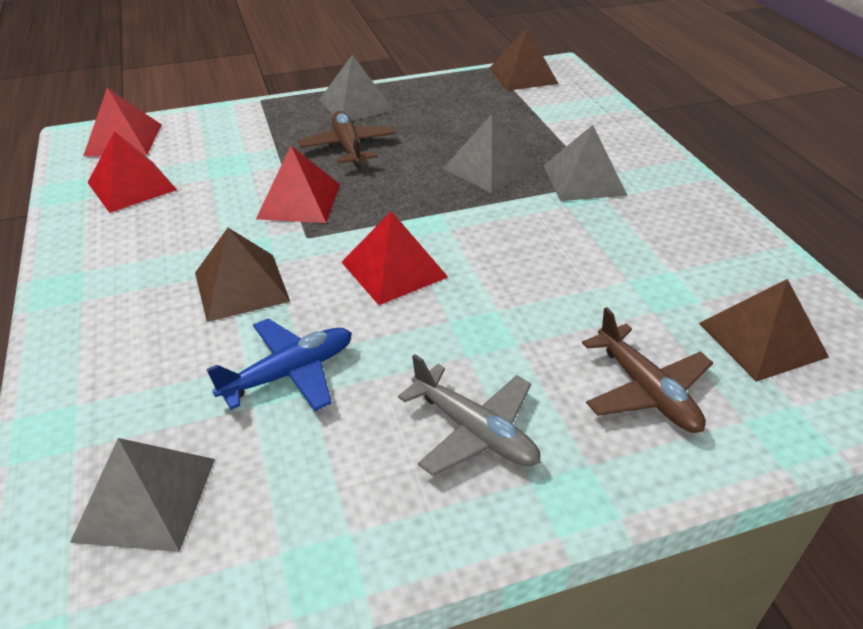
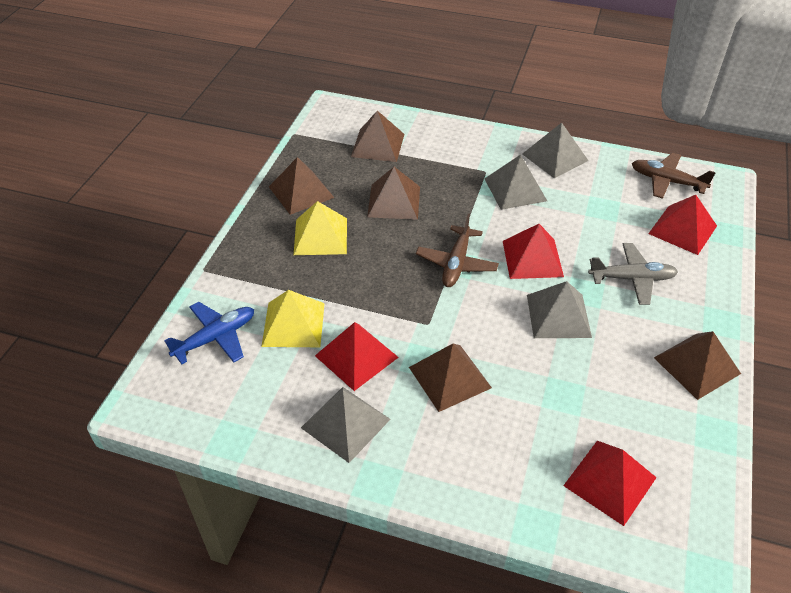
brown pyramid: [195,228,290,322] [489,28,559,91] [699,279,829,382] = 3 -> [269,157,335,215] [351,111,404,162] [367,167,420,220] [409,344,492,412] [654,331,741,400] = 5
yellow pyramid: none = 0 -> [261,290,325,347] [294,201,347,255] = 2

